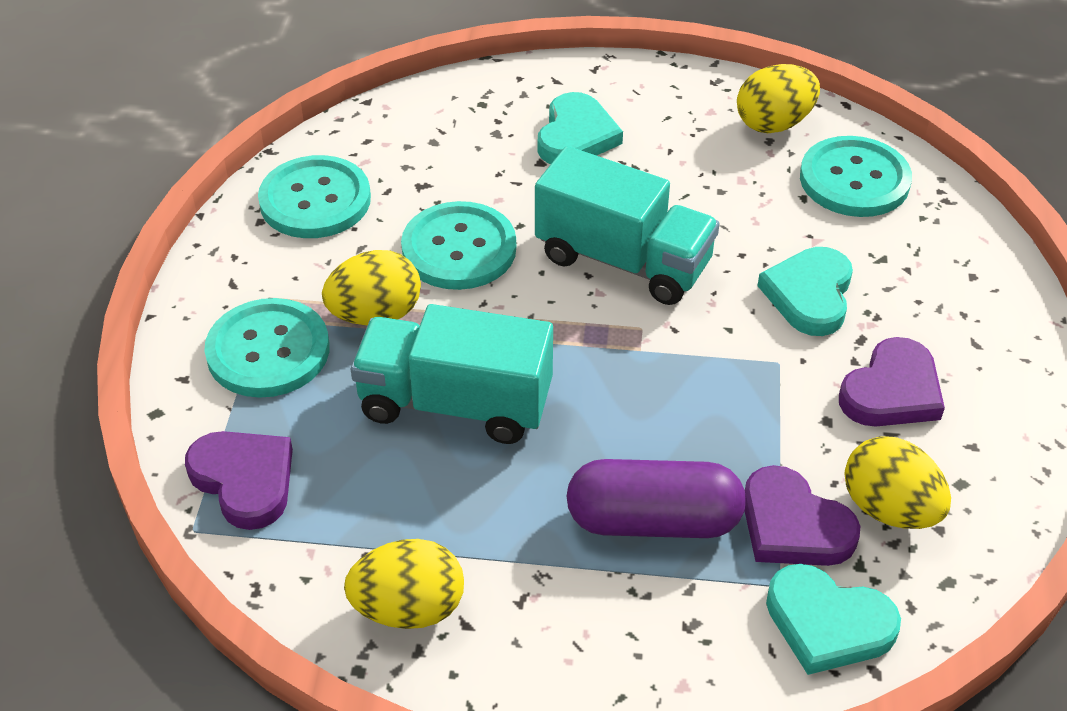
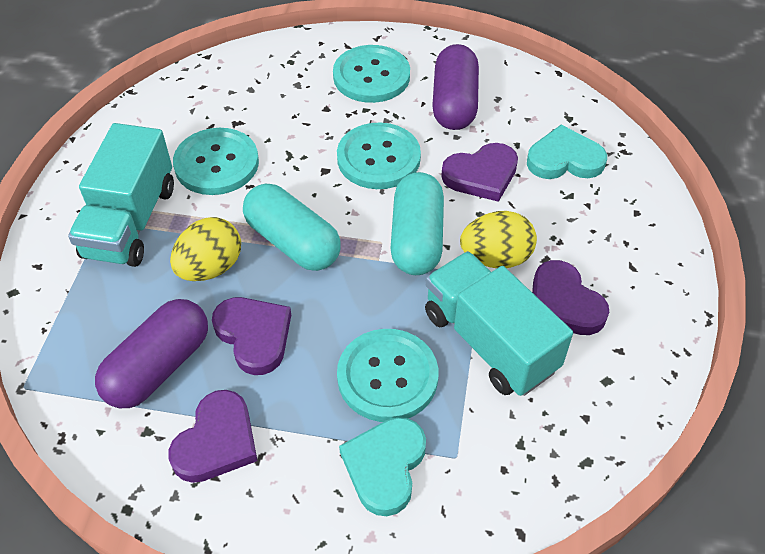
purple capsule: [567,459,746,538] = 1 -> [95,299,208,408] [432,44,479,130] = 2
purple heart: [185,431,293,530] [745,465,860,566] [839,337,945,427] = 3 -> [168,390,257,483] [212,297,291,375] [441,143,518,202] [532,260,609,335] = 4
turquoise capsule: none = 0 -> [243,184,341,271] [391,172,444,275] = 2
turquoise heart: [538,92,623,164] [758,247,853,336] [766,564,901,675] = 3 -> [339,417,426,516] [527,125,607,179] = 2
yellow egg: [322,250,421,325] [344,539,464,629] [737,64,820,133] [844,436,951,529] = 4 -> [170,217,241,281] [460,211,537,268] = 2

